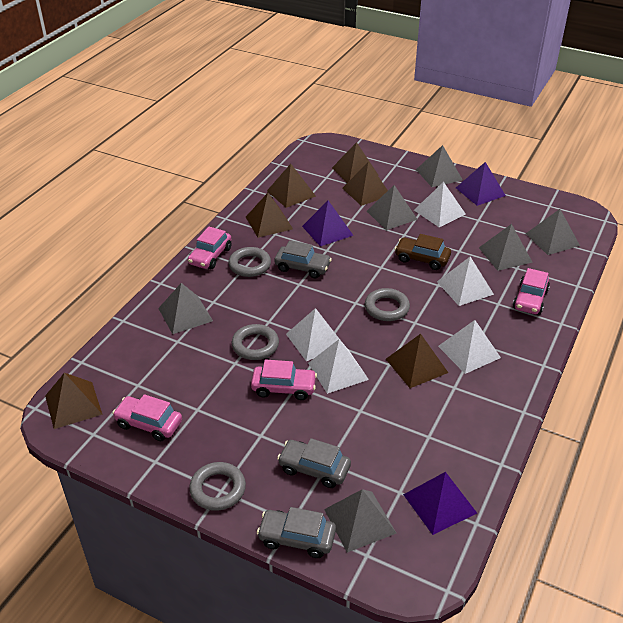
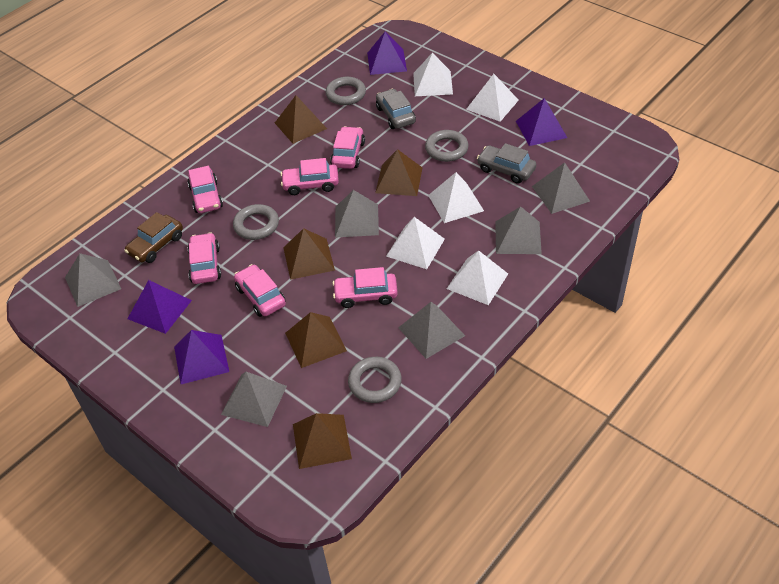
brown pyramid: [45,373,103,429] [246,193,293,238] [267,164,316,208] [332,142,379,183] [343,162,388,206] [386,334,448,388] = 6 -> [275,95,327,144] [283,228,335,280] [285,312,347,368] [293,413,352,469] [375,149,422,196] = 5
grey car: [257,507,336,558] [274,240,332,278] [277,438,351,488] = 3 -> [376,89,416,129] [477,143,536,184] = 2
pink car: [112,394,182,441] [188,227,232,269] [251,360,317,400] [513,268,550,315] = 4 -> [187,166,223,213] [188,232,221,284] [234,264,286,317] [281,158,339,195] [330,126,365,169] [332,267,398,308] = 6
purple pyramid: [302,201,354,246] [403,472,477,535] [456,162,506,206] = 3 -> [127,280,192,334] [174,330,229,384] [367,32,407,75] [516,98,567,146] = 4

